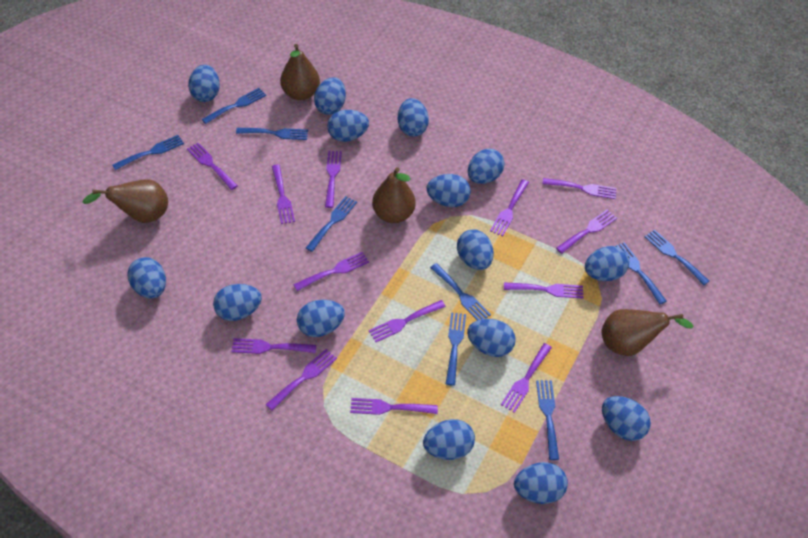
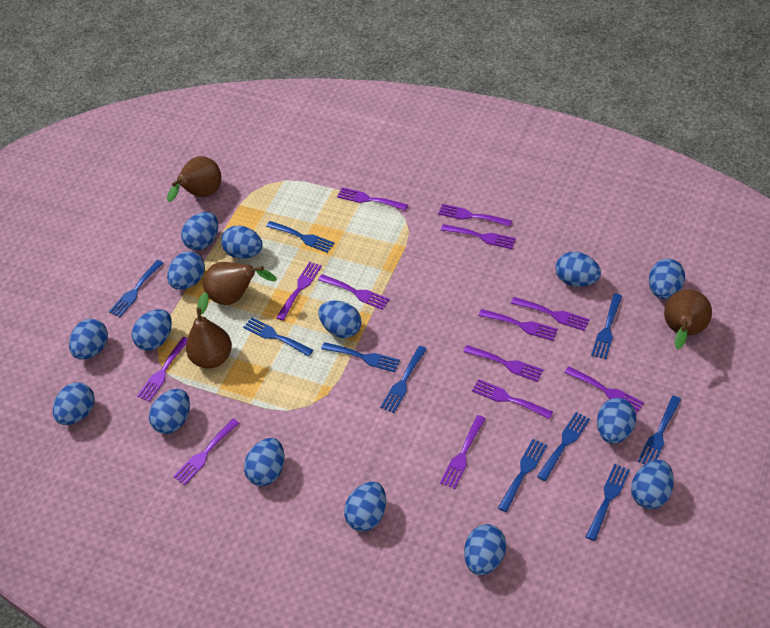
blue fork: [112,135,184,170] [202,88,266,124] [236,128,308,140] [306,196,357,252] [430,263,491,320] [446,312,466,386] [536,380,559,460] [616,242,666,304] [645,230,709,285] = 9 -> [109,260,163,317] [243,317,313,356] [266,221,335,253] [321,342,400,372] [380,346,427,413] [498,439,547,512] [537,412,590,481] [586,464,630,541] [591,294,622,359] [638,396,681,464] = 10

